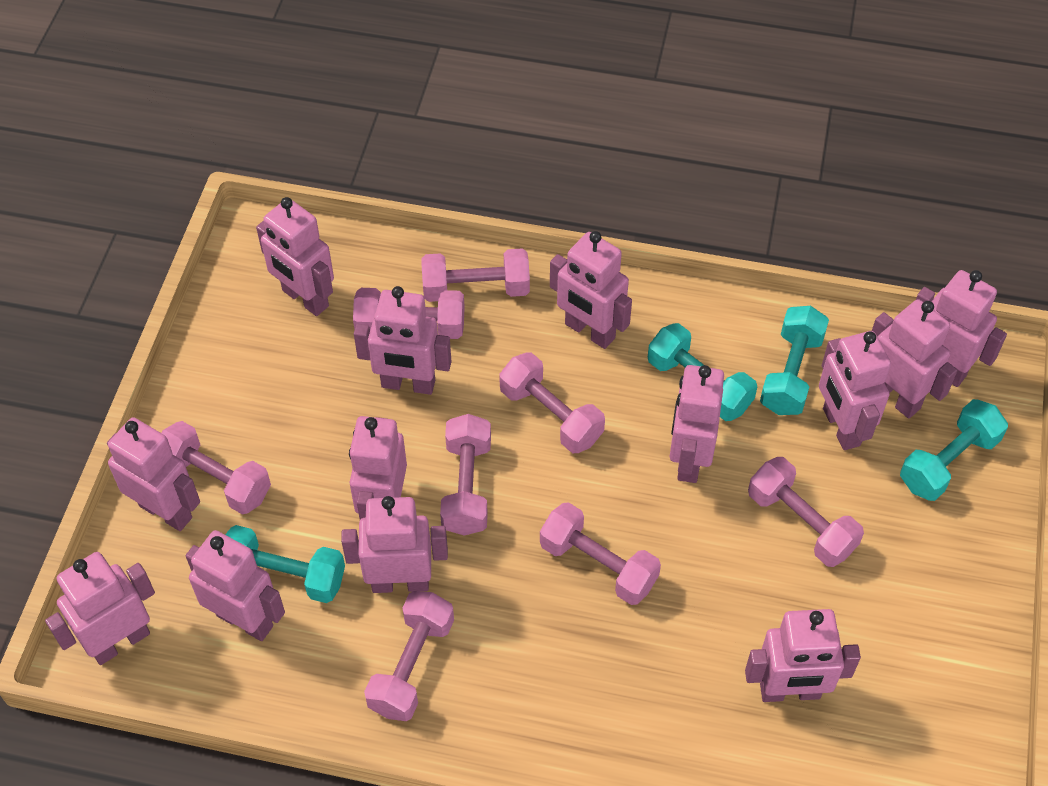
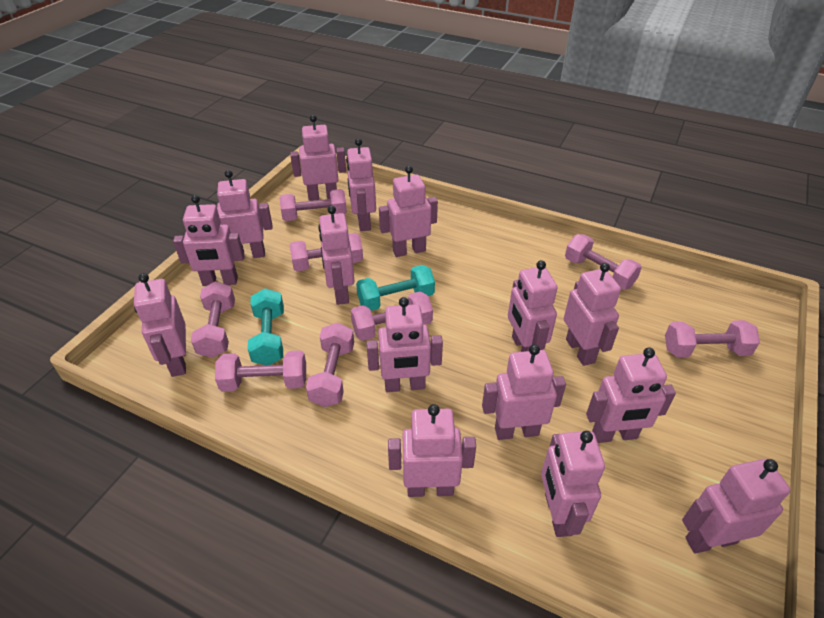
pink robot: [45,552,155,665] [107,417,200,531] [186,530,285,641] [256,197,334,316] [341,496,448,593] [349,416,407,519] [354,286,452,395] [550,231,632,349] [670,365,724,483] [745,609,861,702] [819,331,891,450] [872,299,957,418] [916,270,1007,387] = 13 -> [134,273,186,377] [173,195,244,286] [217,170,273,258] [290,115,346,201] [318,205,354,305] [346,138,376,231] [366,297,443,392] [379,166,438,257] [388,404,476,497] [482,344,566,440] [508,260,557,352] [541,431,605,537] [564,263,621,366] [586,347,676,443] [682,459,790,554] = 15
turquoise dumbbell: [225,525,345,603] [648,323,757,421] [760,306,829,415] [900,399,1008,501] = 4 -> [247,288,284,365] [356,265,435,311] = 2

